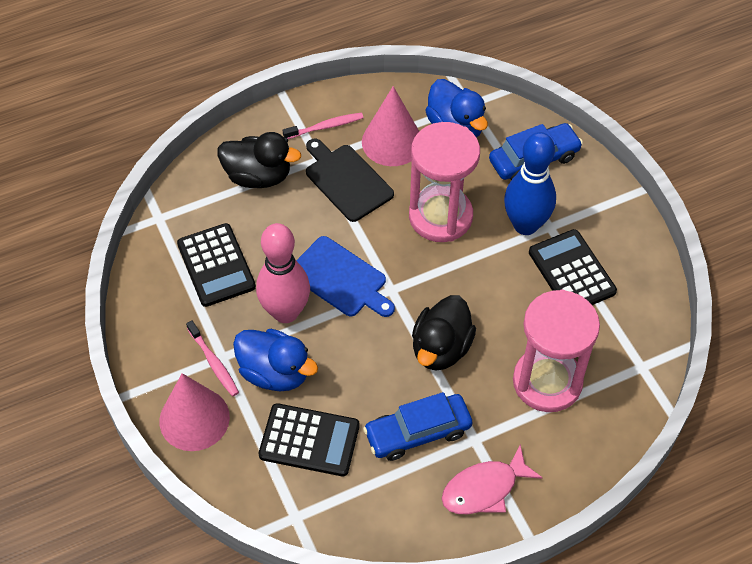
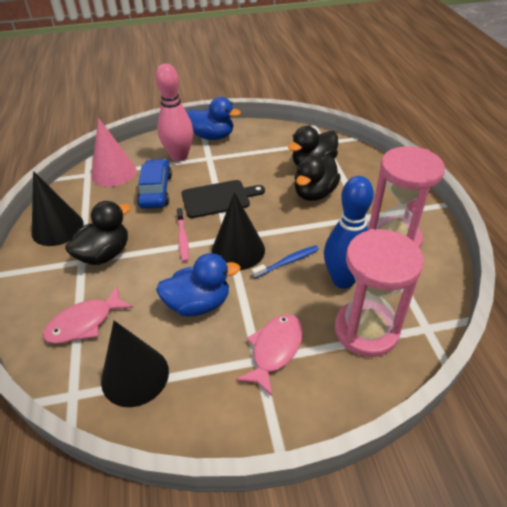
black calculator: [177,223,256,307] [259,403,360,476] [529,229,617,305] = 3 -> none = 0
black cone: none = 0 -> [32,171,84,246] [101,320,169,407] [211,192,265,270] = 3
black duck: [218,132,301,188] [412,295,476,371] = 2 -> [65,201,131,265] [288,126,338,166] [295,155,341,201] = 3
blue car: [363,392,472,461] [489,123,583,180] = 2 -> [137,159,172,209] = 1
blue cutting board: [296,236,395,317] = 1 -> none = 0
blue toothbrush: none = 0 -> [252,245,319,278] = 1
pink cone: [159,373,230,451] [362,86,419,166] = 2 -> [91,118,136,187] = 1
pink fish: [442,444,543,514] = 1 -> [43,286,133,344] [236,314,303,396] = 2
pink toothbrush: [186,320,239,396] [283,113,363,139] = 2 -> [177,208,189,262] = 1

